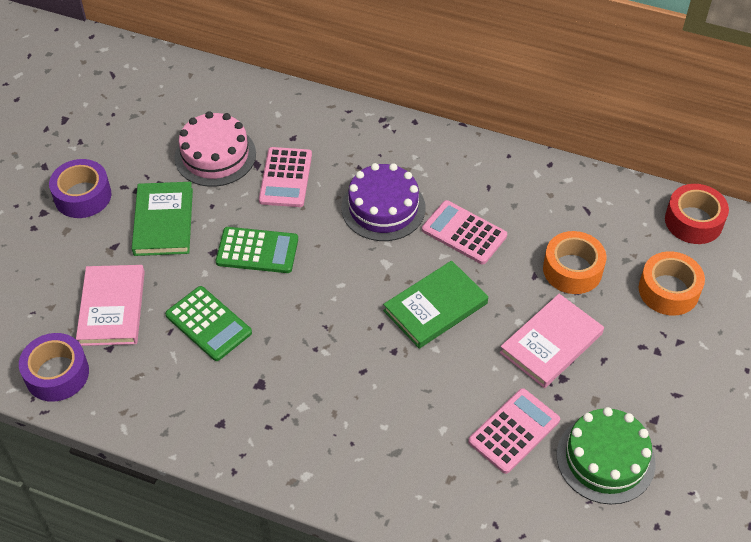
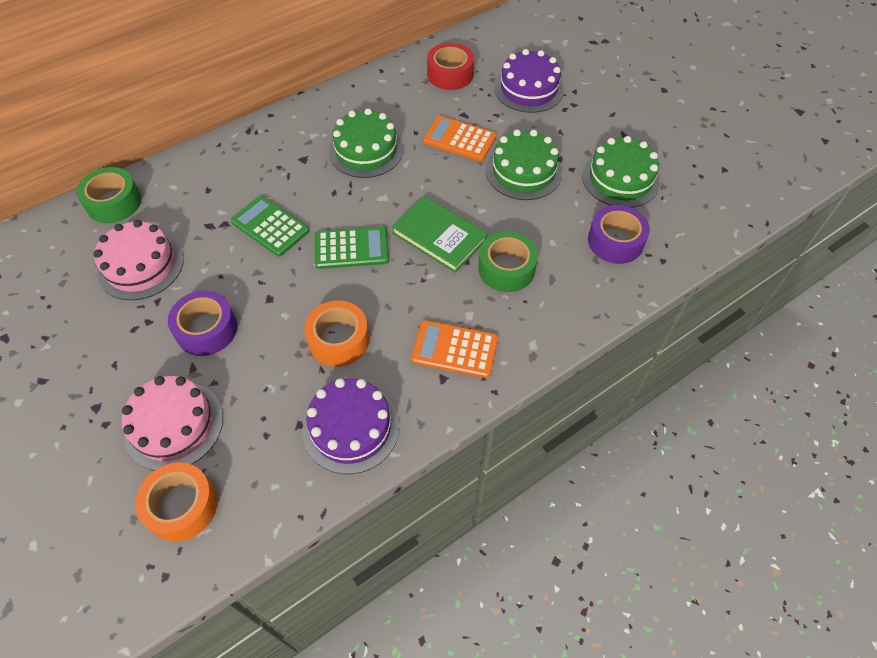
green book: [132,182,193,256] [383,261,488,349] = 2 -> [391,196,487,273] = 1
green cake: [557,407,656,504] = 1 -> [329,108,403,178] [486,129,562,200] [582,136,660,208] = 3
green tape: none = 0 -> [76,167,141,223] [478,231,538,292] = 2
orange calculator: none = 0 -> [411,320,498,378] [423,116,496,161] = 2
pink book: [76,265,145,346] [500,294,604,388] = 2 -> none = 0
pink cake: [175,111,256,187] = 1 -> [93,220,183,300] [122,376,223,471] = 2
pink calculator: [259,147,312,207] [422,200,507,264] [468,388,560,474] = 3 -> none = 0
purple cake: [342,163,426,241] = 1 -> [302,378,400,474] [494,49,564,113] = 2

